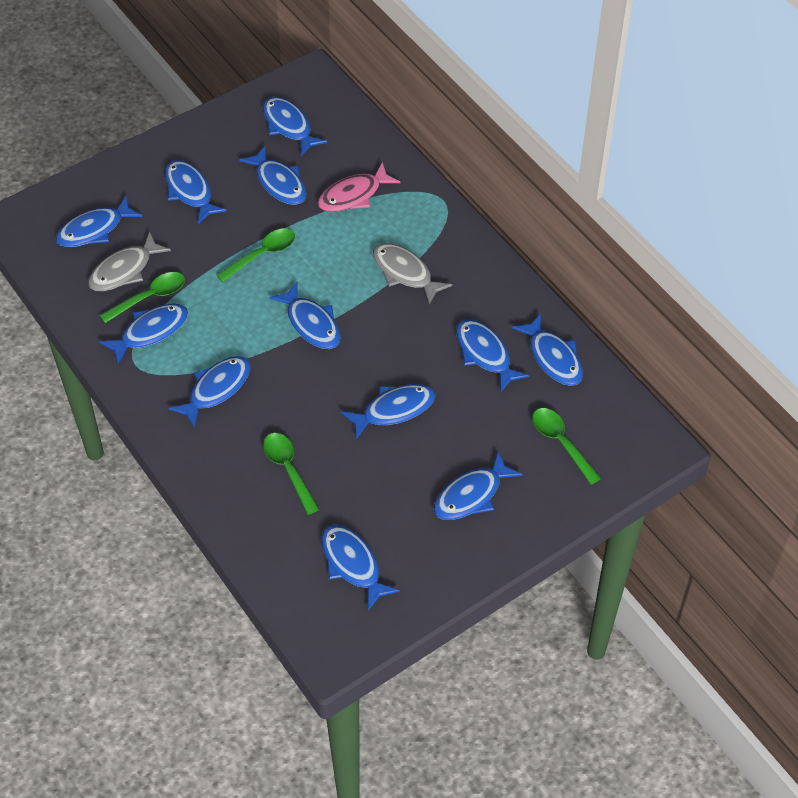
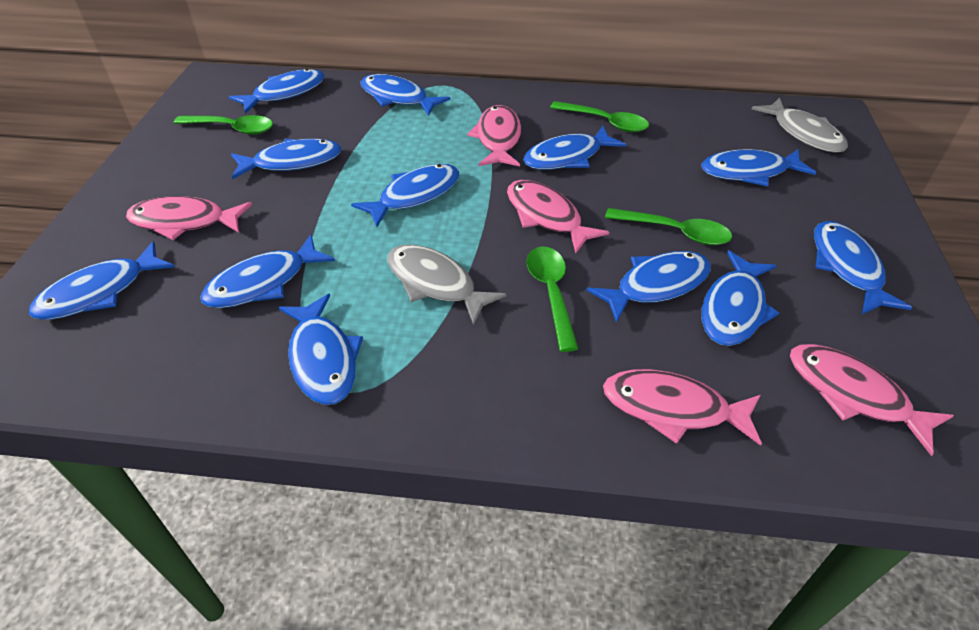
pink fish: [318,162,400,212] = 1 -> [126,196,252,240] [467,105,521,166] [507,180,609,253] [603,369,762,446] [790,344,954,456] = 5

